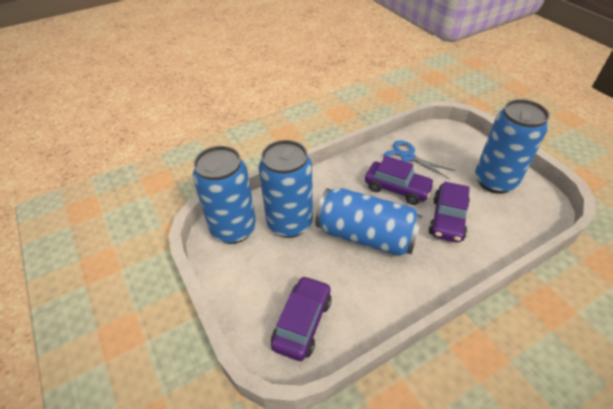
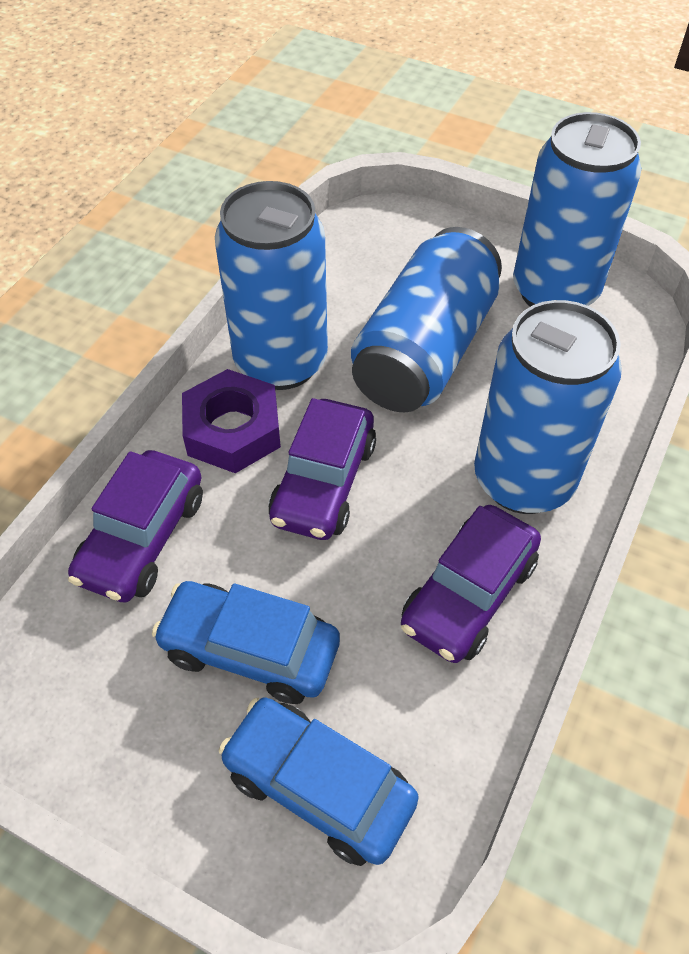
blue car: none = 0 -> [152,581,340,704] [219,697,419,866] = 2
blue scissors: [384,140,456,179] = 1 -> none = 0
purple nut: none = 0 -> [182,369,281,473] = 1

